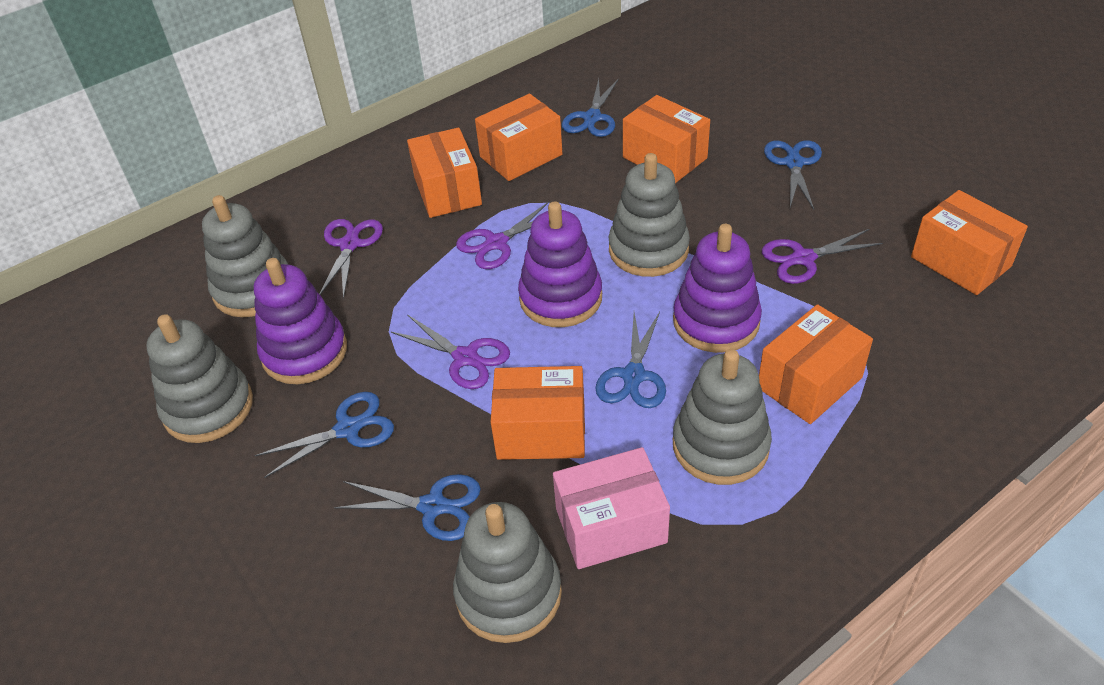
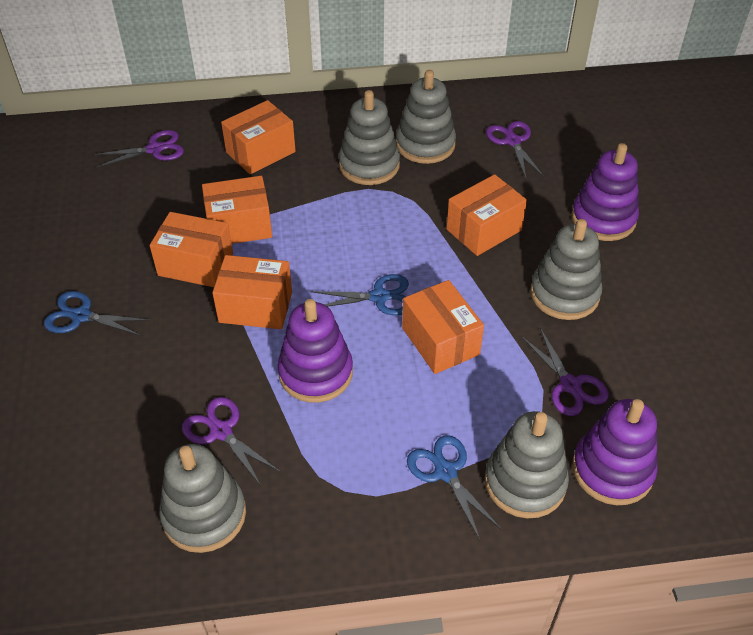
blue scissors: [255,392,394,478] [334,474,481,541] [562,78,619,137] [595,312,666,408] [764,140,822,210] = 5 -> [44,291,151,336] [310,274,409,315] [407,435,502,540] = 3
pink box: [553,447,670,569] = 1 -> none = 0

